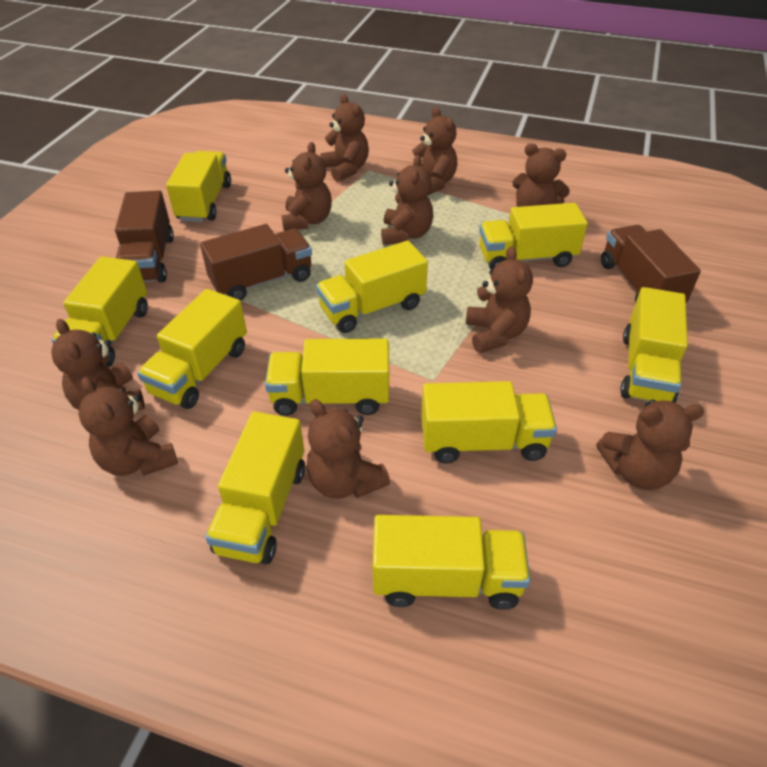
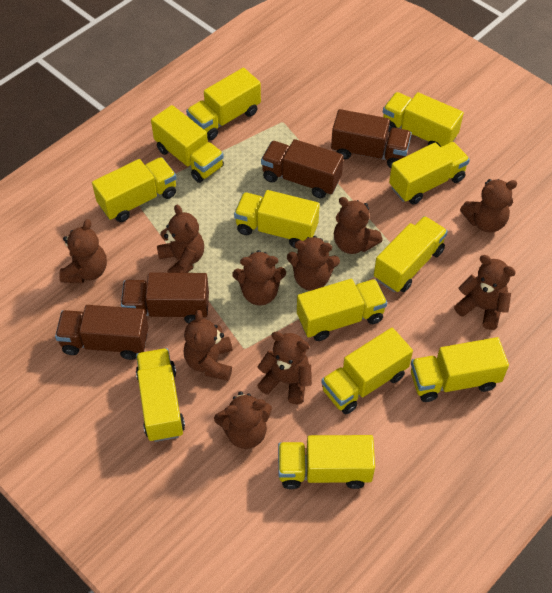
brown truck: [115,190,174,282] [200,224,312,301] [601,225,701,303] = 3 -> [55,305,148,360] [121,272,209,323] [261,139,344,199] [331,109,412,168] = 4
yellow truck: [52,256,148,367] [137,289,247,409] [166,151,231,222] [205,411,305,564] [265,338,389,416] [316,241,428,333] [373,515,530,610] [421,381,557,463] [479,203,588,270] [620,287,688,403] = 10 -> [92,157,177,222] [136,348,185,442] [151,105,224,183] [186,68,261,141] [234,190,320,248] [278,435,375,489] [297,279,387,341] [321,328,413,414] [374,216,448,292] [383,92,464,147] [389,142,470,204] [411,337,509,402] = 12

